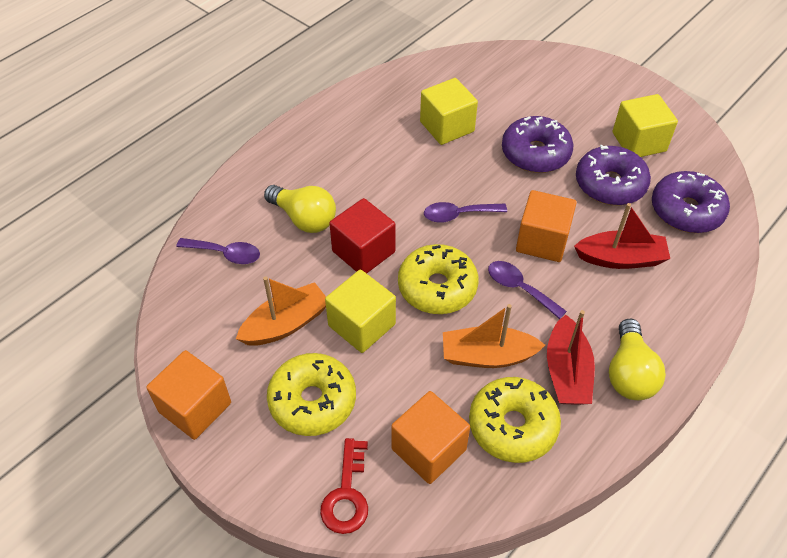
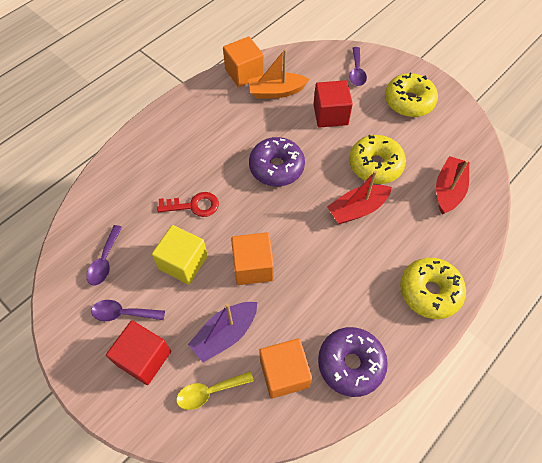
orange boat: [236,276,326,346] [443,304,545,368] = 2 -> [248,49,309,99] = 1
purple boat: none = 0 -> [188,302,257,362] = 1
purple donut: [502,116,573,173] [576,145,651,205] [652,171,730,233] = 3 -> [249,137,305,186] [318,327,388,397] = 2
red cube: [329,198,395,273] = 1 -> [106,321,171,385] [313,80,353,128] = 2
yellow cube: [325,270,396,353] [420,78,478,145] [613,94,678,157] = 3 -> [152,225,208,285] = 1
yellow light bulb: [264,185,336,233] [609,319,666,400] = 2 -> none = 0
yellow spoon: none = 0 -> [176,371,254,410] = 1

